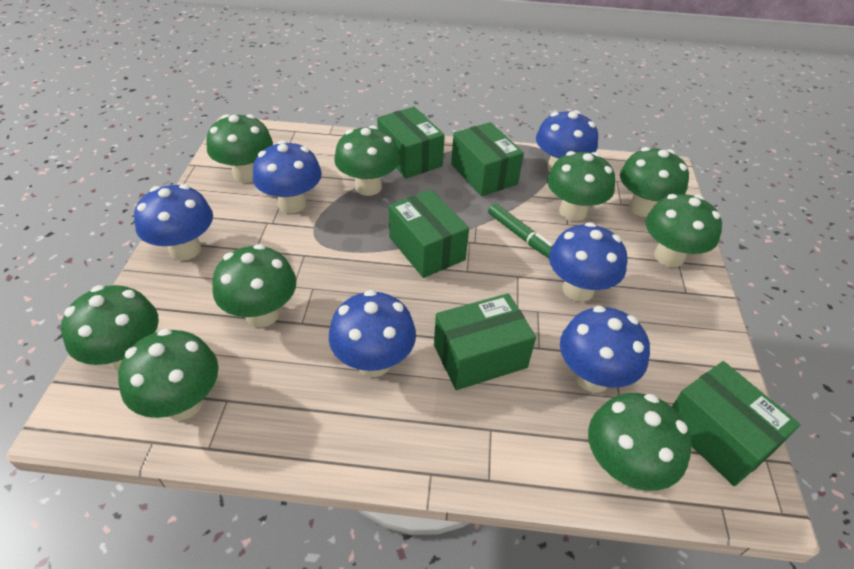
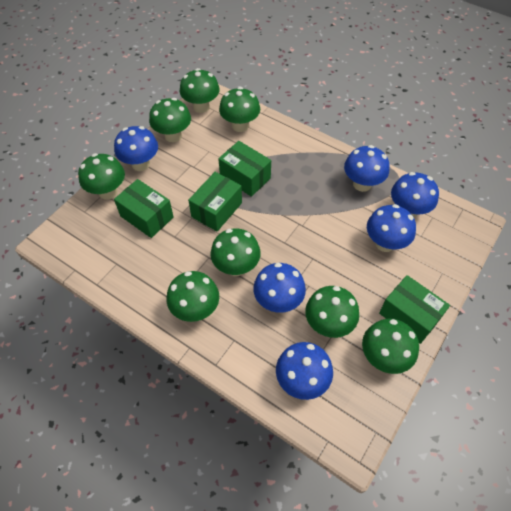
green box: [377,107,445,179] [389,189,469,278] [434,293,536,390] [451,122,524,196] [672,361,800,486] = 5 -> [114,179,174,238] [188,172,242,231] [218,141,271,197] [379,275,450,344] = 4
green marker: [488,203,553,258] = 1 -> none = 0
green mushroom: [61,285,159,371] [118,328,219,420] [206,114,273,183] [212,244,296,327] [334,125,400,196] [547,151,615,221] [588,393,692,491] [620,147,689,217] [645,194,722,267] = 9 -> [78,153,125,200] [149,98,191,142] [166,271,219,322] [180,68,220,113] [210,228,261,276] [219,87,260,132] [305,286,359,338] [362,319,419,374] = 8

